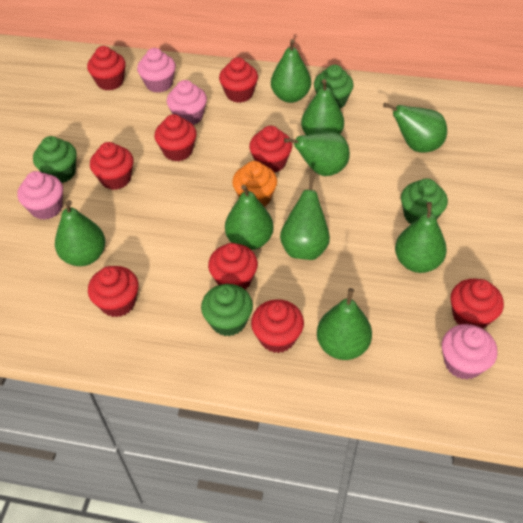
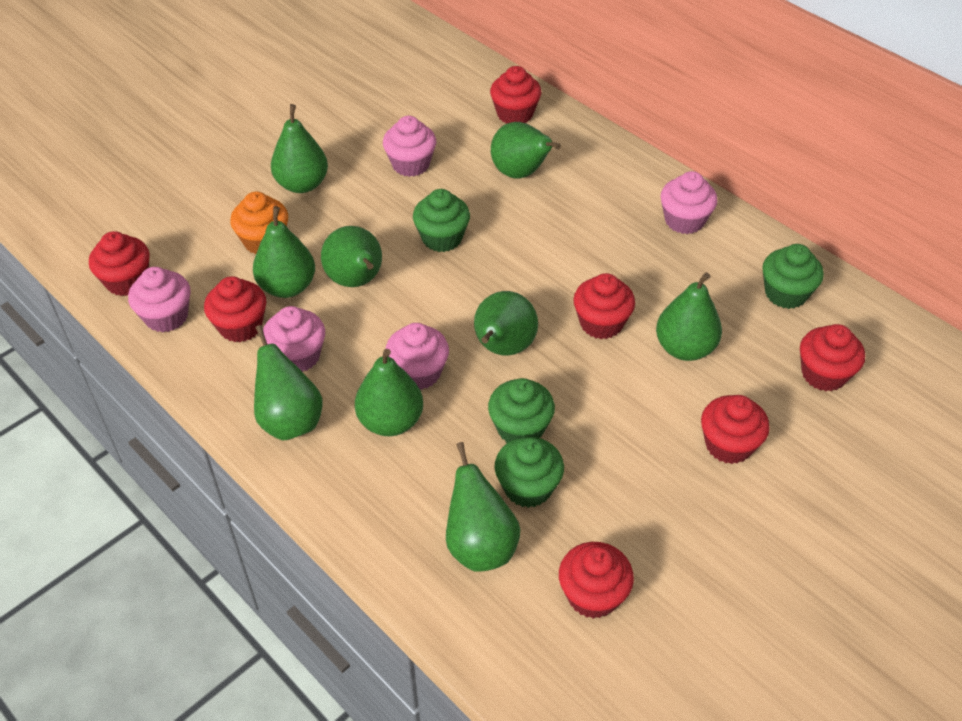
pink cupcake: [17,171,63,220] [137,48,176,93] [167,80,207,125] [442,324,498,380] = 4 -> [128,267,191,333] [263,306,325,372] [383,116,436,177] [385,323,449,390] [661,171,718,234] = 5
red cupcake: [87,46,126,90] [88,266,139,317] [90,142,134,190] [154,114,197,161] [208,243,258,290] [219,57,258,103] [249,126,292,173] [251,299,304,353] [451,279,504,329] = 9 -> [89,231,150,296] [204,276,266,342] [490,66,541,124] [559,542,634,619] [573,273,635,339] [701,395,770,464] [800,324,865,391] = 7

